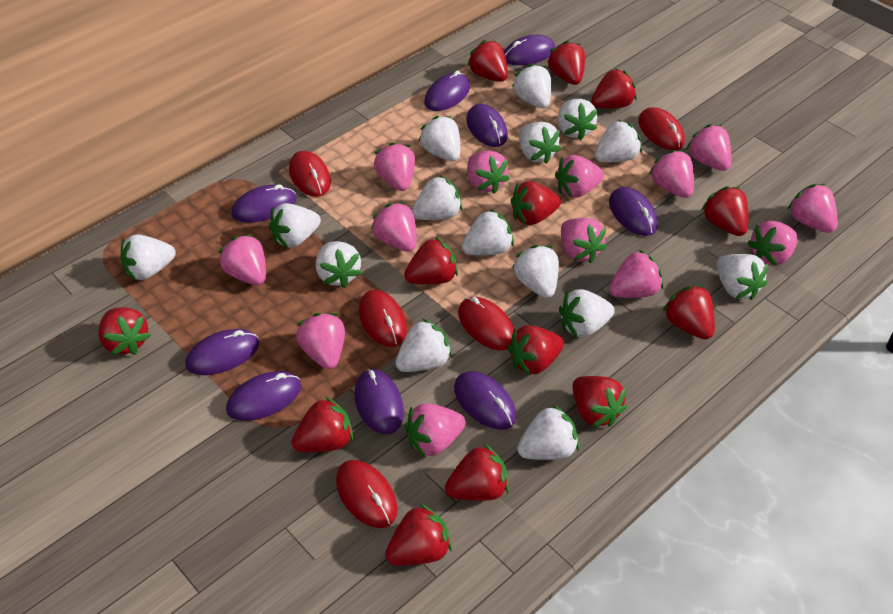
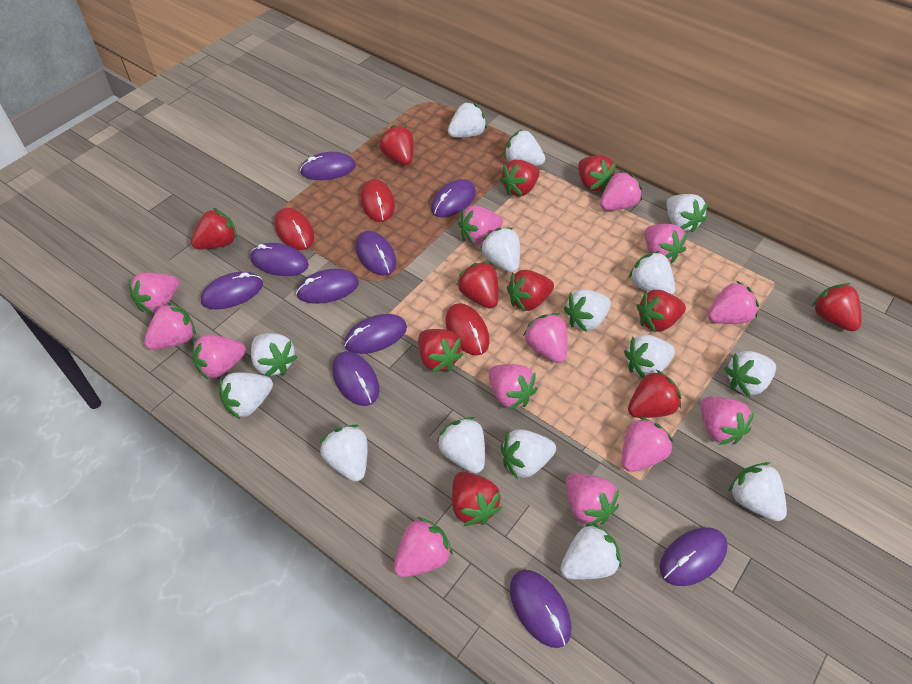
purple mouse: [185,329,259,375] [226,371,301,421] [231,184,296,223] [355,369,404,435] [424,70,470,111] [454,371,517,430] [467,104,508,147] [504,35,555,65] [609,187,658,236] = 9 -> [201,272,263,309] [250,243,309,276] [296,269,359,304] [300,152,356,180] [332,351,379,406] [344,314,407,354] [355,231,396,275] [431,179,476,217] [510,570,571,648] [660,527,728,586] = 10
red mouse: [289,151,331,197] [336,460,398,528] [359,290,407,347] [458,297,514,350] [638,107,685,150] = 5 -> [275,208,314,250] [360,179,395,222] [445,303,489,355] = 3
red strawberry: [98,307,151,355] [292,396,353,452] [385,503,452,566] [404,237,458,284] [445,444,509,501] [467,40,508,82] [507,325,564,375] [510,181,561,225] [547,41,585,85] [572,376,627,428] [591,68,637,109] [663,285,715,340] [702,186,748,236] = 13 -> [191,208,237,249] [379,125,414,166] [418,329,464,373] [452,472,502,526] [457,262,498,309] [500,160,539,196] [507,270,554,312] [578,155,616,193] [628,369,681,418] [637,290,686,332] [812,283,862,331] = 11

